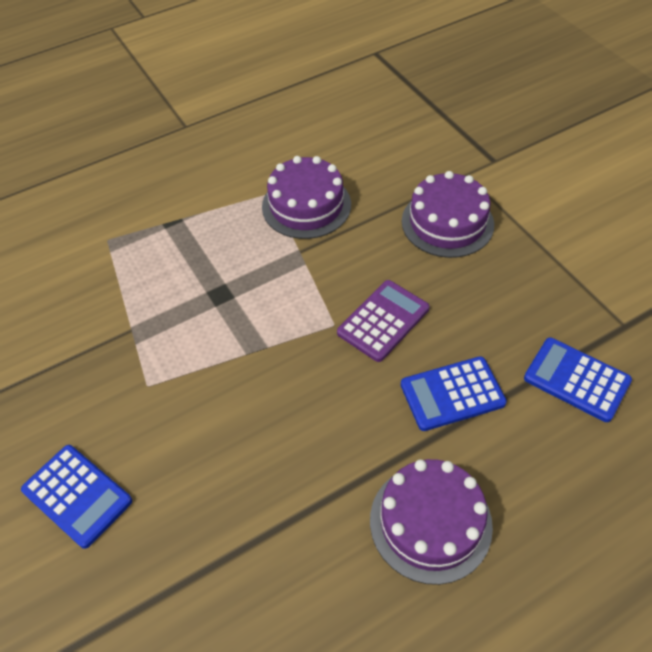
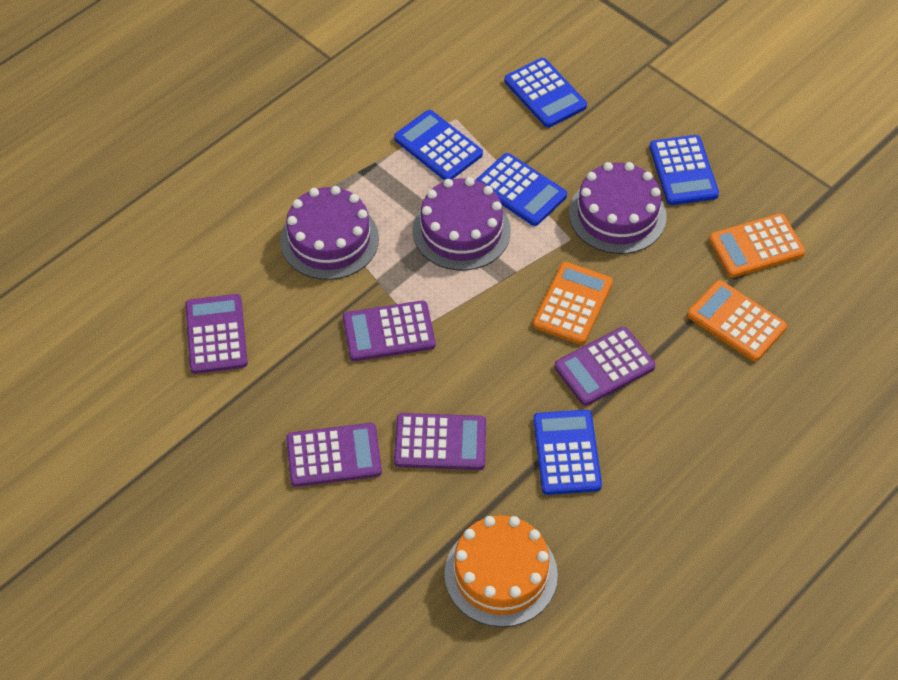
blue calculator: [21,445,132,549] [401,356,507,431] [524,338,632,422] = 3 -> [394,110,483,180] [476,153,567,226] [504,58,587,128] [533,410,602,495] [650,135,719,205] = 5
orange cake: none = 0 -> [444,515,558,627] = 1
orange calculator: none = 0 -> [533,262,613,345] [687,280,787,361] [709,213,805,278] = 3
purple calculator: [337,280,429,362] = 1 -> [185,294,248,374] [286,423,382,487] [343,301,436,361] [394,413,486,470] [555,327,655,406] = 5

